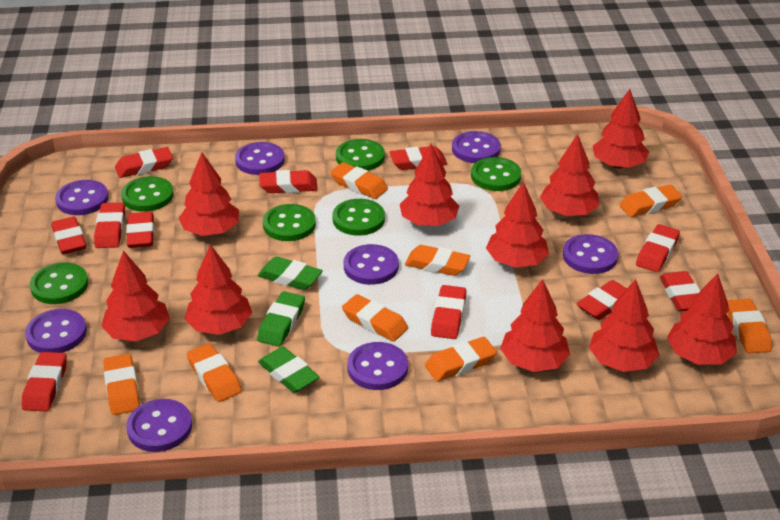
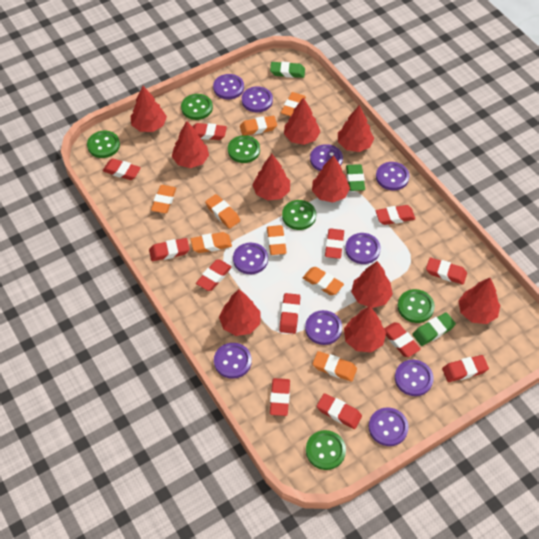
purple button: [25,309,87,353] [55,180,109,215] [126,399,192,452] [235,142,285,175] [344,244,399,285] [347,342,408,390] [452,131,501,163] [563,234,618,274] = 8 -> [213,74,244,99] [214,343,252,379] [233,243,268,274] [242,86,273,112] [305,310,342,345] [310,144,343,171] [345,233,381,264] [369,407,409,446] [376,162,410,190] [395,360,434,396] = 10
red eraser: [22,352,67,412] [51,217,86,254] [94,203,125,248] [115,147,173,178] [126,212,154,248] [259,170,318,193] [389,146,447,170] [431,285,466,339] [576,280,627,320] [636,224,680,272] [660,271,700,312] = 11 -> [103,158,141,180] [149,238,190,261] [192,123,227,140] [196,259,232,291] [270,378,290,416] [279,293,300,334] [317,393,362,429] [325,228,344,259] [376,205,415,225] [384,322,421,357] [426,258,467,285] [442,355,489,382] = 12

